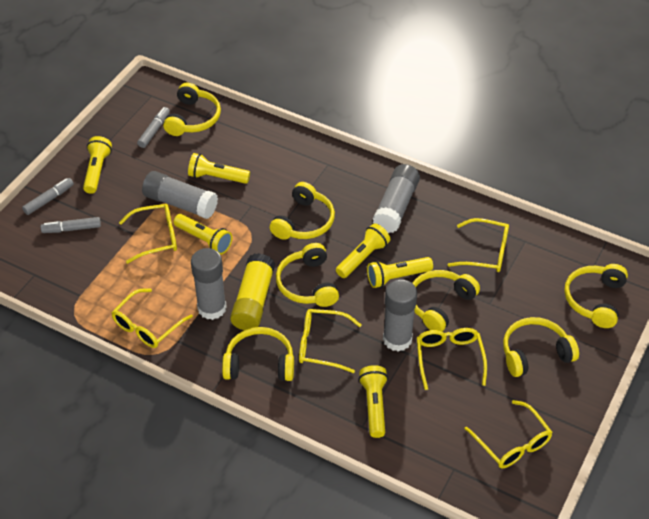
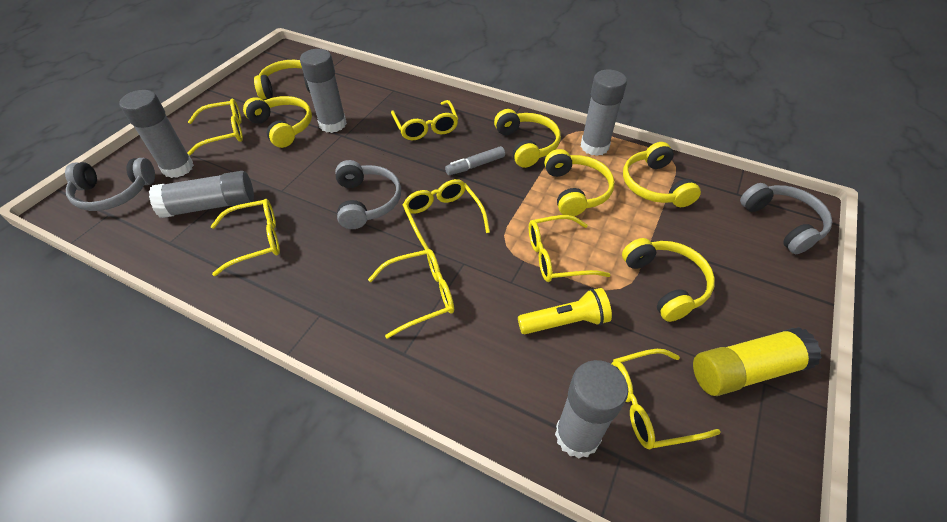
grey glue stick: [142,171,218,219] [191,248,227,320] [373,164,420,233] [383,279,417,352] = 4 -> [119,90,194,178] [149,171,254,218] [300,49,347,133] [555,360,628,459] [581,70,627,156] = 5
grey headphones: none = 0 -> [65,158,155,211] [335,160,401,229] [740,183,832,254] = 3
grey marker: [22,178,74,215] [41,217,101,233] [137,107,170,148] = 3 -> [445,146,505,175] = 1
yellow flashlight: [83,136,112,194] [174,214,232,255] [188,153,250,184] [336,223,390,278] [358,365,388,438] [367,257,433,288] = 6 -> [518,288,612,334] = 1
yellow glasses: [111,288,193,348] [119,204,177,264] [299,309,361,373] [417,328,487,390] [448,218,509,272] [465,400,553,468] = 6 -> [187,99,243,156] [211,199,280,276] [368,249,454,339] [391,100,458,140] [403,179,490,250] [529,215,610,282] [612,349,721,449] = 7
yellow headphones: [163,82,221,136] [222,327,294,381] [270,182,335,240] [276,243,339,307] [412,270,480,332] [503,317,579,377] [564,264,628,328] = 7 -> [243,96,312,148] [254,60,310,100] [494,109,561,168] [544,149,615,216] [622,238,715,322] [623,142,701,207] = 6

